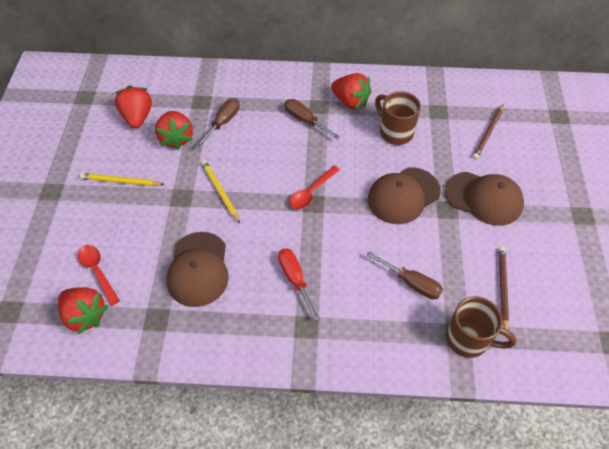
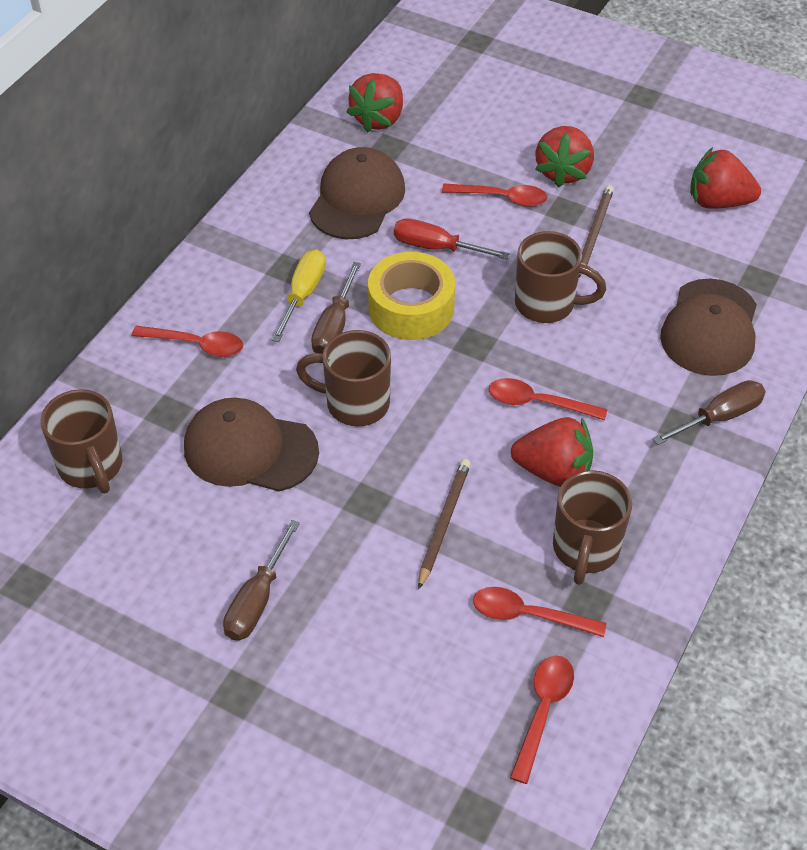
brown mug: [375,91,421,145] [446,296,517,358] = 2 -> [41,389,122,493] [296,330,391,426] [515,231,606,323] [553,470,632,585] = 4
red spoon: [78,245,120,306] [289,166,340,209] = 2 -> [132,326,243,357] [442,184,547,207] [473,587,607,637] [489,378,607,420] [510,656,574,784] = 5
yellow pencil: [80,173,164,186] [201,160,240,223] = 2 -> none = 0
yellow screwdriver: none = 0 -> [272,250,326,342] = 1
yellow tape: none = 0 -> [368,252,455,340] = 1

